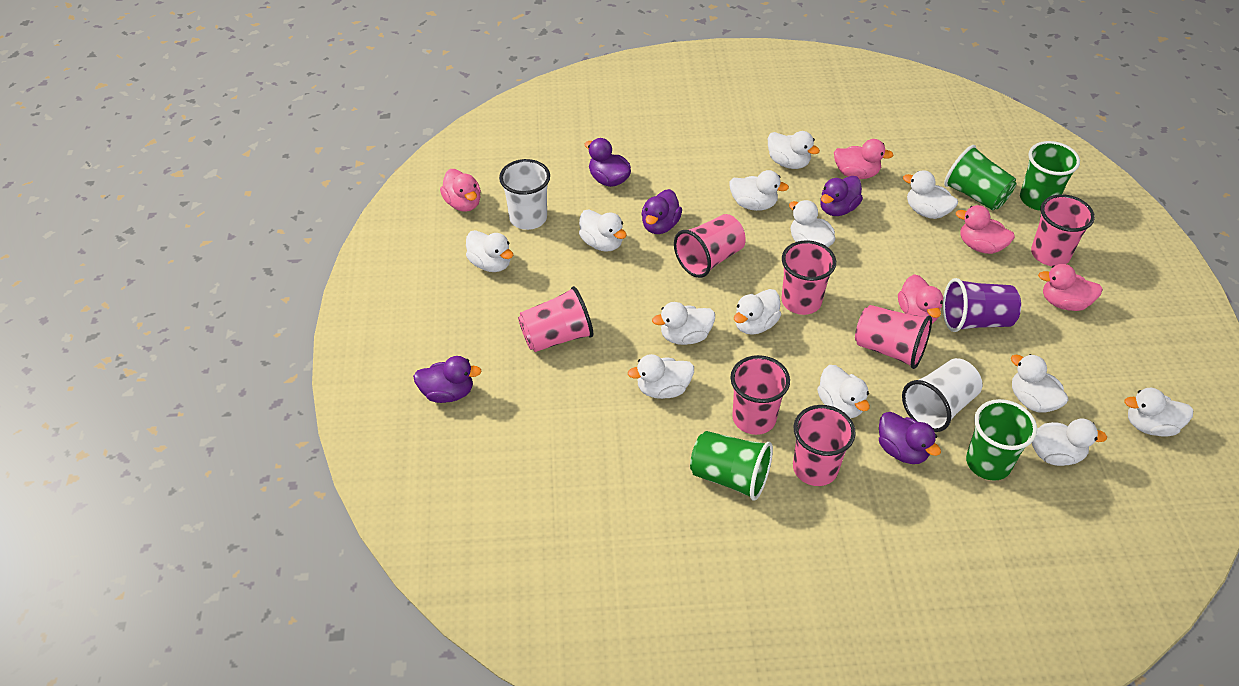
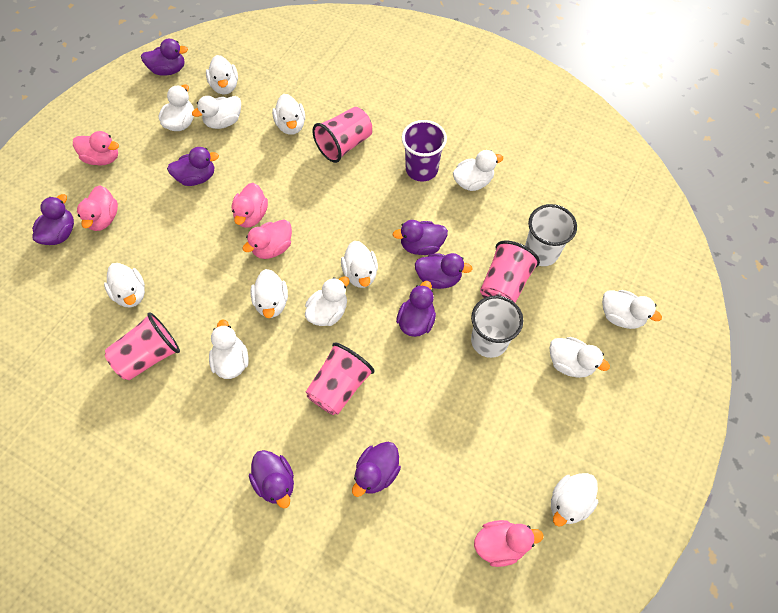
green cup: [690,431,773,501] [944,145,1017,210] [966,399,1037,481] [1020,141,1080,211] = 4 -> none = 0
pink cup: [518,286,594,352] [674,214,746,278] [731,355,790,435] [781,240,836,315] [793,405,856,486] [855,305,932,369] [1031,194,1095,266] = 7 -> [105,312,180,380] [306,342,375,415] [312,107,372,163] [480,241,540,303] = 4
purple duck: [413,356,482,403] [585,138,631,187] [641,189,682,234] [820,176,863,216] [879,412,941,464] = 5 -> [32,194,74,245] [141,39,188,76] [167,147,219,186] [249,450,294,509] [352,442,401,497] [393,220,448,255] [396,281,436,337] [415,253,472,289] = 8

